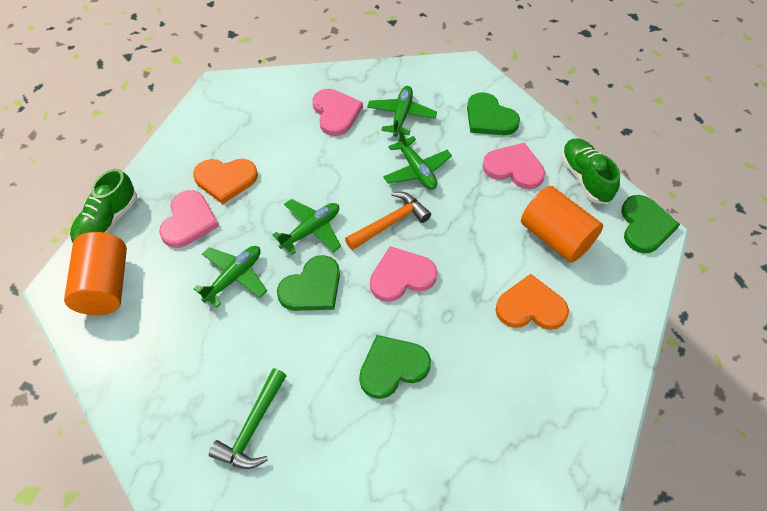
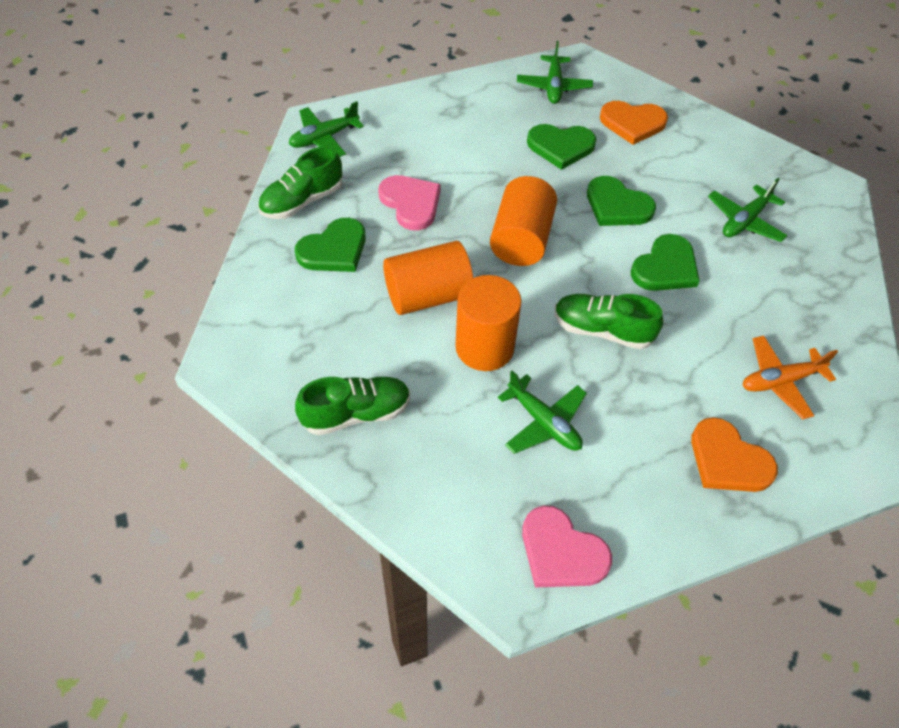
green hammer: [209,368,287,469] = 1 -> none = 0
green shoe: [70,169,137,244] [561,138,620,204] = 2 -> [258,146,343,219] [295,377,411,435] [554,294,663,349] = 3
orange cylinder: [64,232,127,315] [521,186,603,263] = 2 -> [383,241,473,315] [456,275,522,371] [490,176,557,266] = 3
orange hammer: [345,192,431,250] = 1 -> none = 0
orange plane: none = 0 -> [743,335,838,419] = 1
pink heart: [159,190,219,248] [312,89,363,136] [370,246,437,302] [482,143,545,189] = 4 -> [378,175,441,230] [522,505,612,588] = 2

